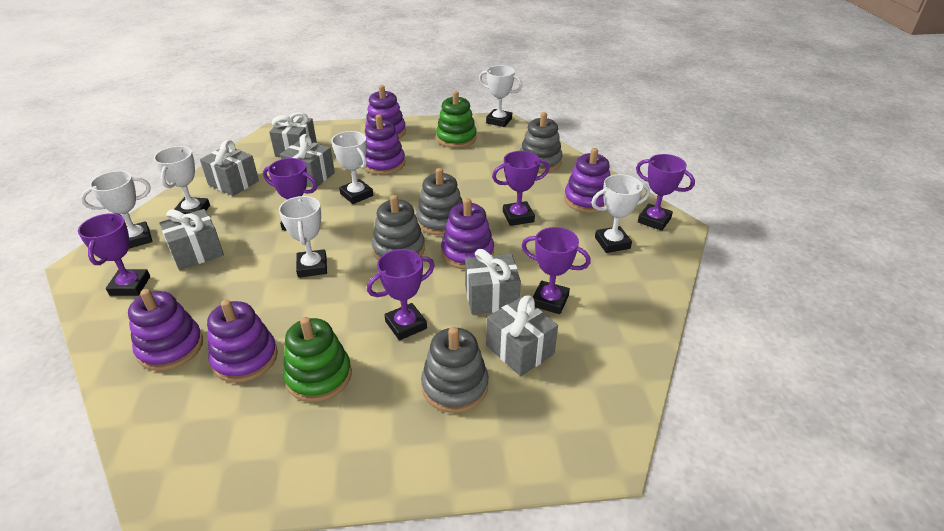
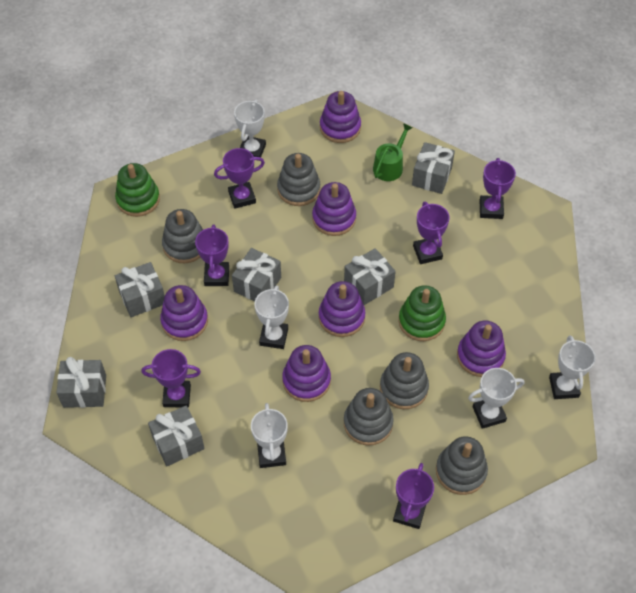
green watering can: none = 0 -> [373,123,413,181] = 1
grey stacking toy: [372,195,425,260] [416,168,463,236] [421,327,489,413] [520,112,562,172] = 4 -> [162,209,203,263] [277,153,320,206] [344,388,394,445] [380,352,429,409] [436,436,488,495] = 5
white trophy: [80,171,152,249] [154,146,210,214] [279,196,327,278] [331,131,373,204] [479,65,523,127] [591,174,650,253] = 6 -> [234,100,266,161] [251,403,288,468] [254,285,289,349] [468,368,524,429] [549,335,595,399] = 5

